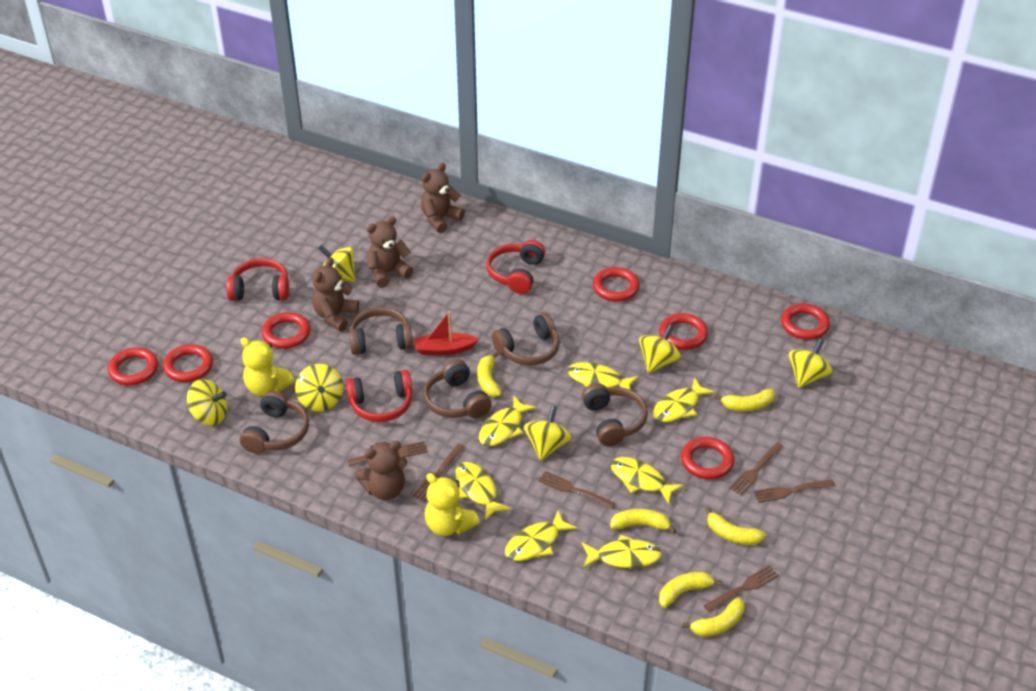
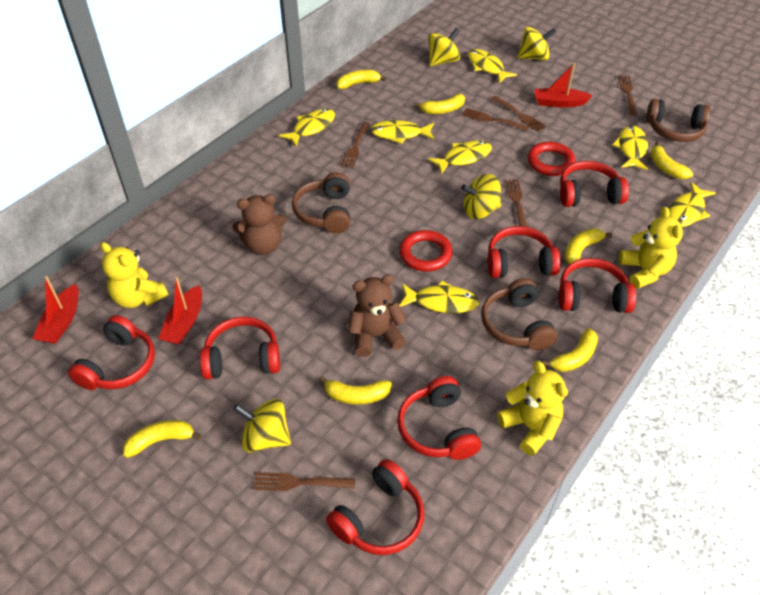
brown headphones: [240,390,309,454] [349,307,413,355] [423,359,492,418] [492,313,560,366] [582,383,648,446] = 5 -> [292,172,350,234] [481,278,557,350] [646,99,711,142] = 3
brown teddy bear: [312,258,359,331] [354,441,407,500] [366,216,413,288] [421,163,465,233] = 4 -> [232,194,287,255] [348,275,407,357] = 2
red boat: [415,311,479,355] = 1 -> [32,276,79,344] [158,277,202,345] [534,63,593,107] = 3
red headphones: [226,258,289,301] [346,370,412,422] [486,240,545,294] = 3 -> [68,315,155,390] [200,317,280,379] [326,459,424,555] [397,376,481,460] [488,226,561,278] [559,258,636,313] [560,161,629,207] = 7
red ring: [108,347,158,385] [163,344,213,382] [262,312,311,349] [593,267,640,302] [659,313,708,350] [681,437,734,479] [781,304,830,340] = 7 -> [399,230,453,272] [527,142,576,176] = 2
yellow banana: [477,352,501,397] [610,509,676,534] [659,572,722,608] [682,597,745,637] [705,507,766,545] [715,389,775,411] = 6 -> [123,420,202,458] [319,376,392,405] [337,70,387,89] [414,94,465,114] [542,328,598,372] [564,228,613,264] [650,141,693,179] = 7
yellow spinning top: [187,379,227,425] [295,364,343,411] [318,244,356,282] [524,405,572,461] [639,324,681,373] [789,338,833,388] = 6 -> [233,399,291,453] [428,28,460,66] [461,174,501,219] [517,27,556,61] = 4
yellow teddy bear: [240,337,295,396] [425,473,480,536] = 2 -> [100,242,168,308] [497,361,568,456] [619,207,683,289] = 3

